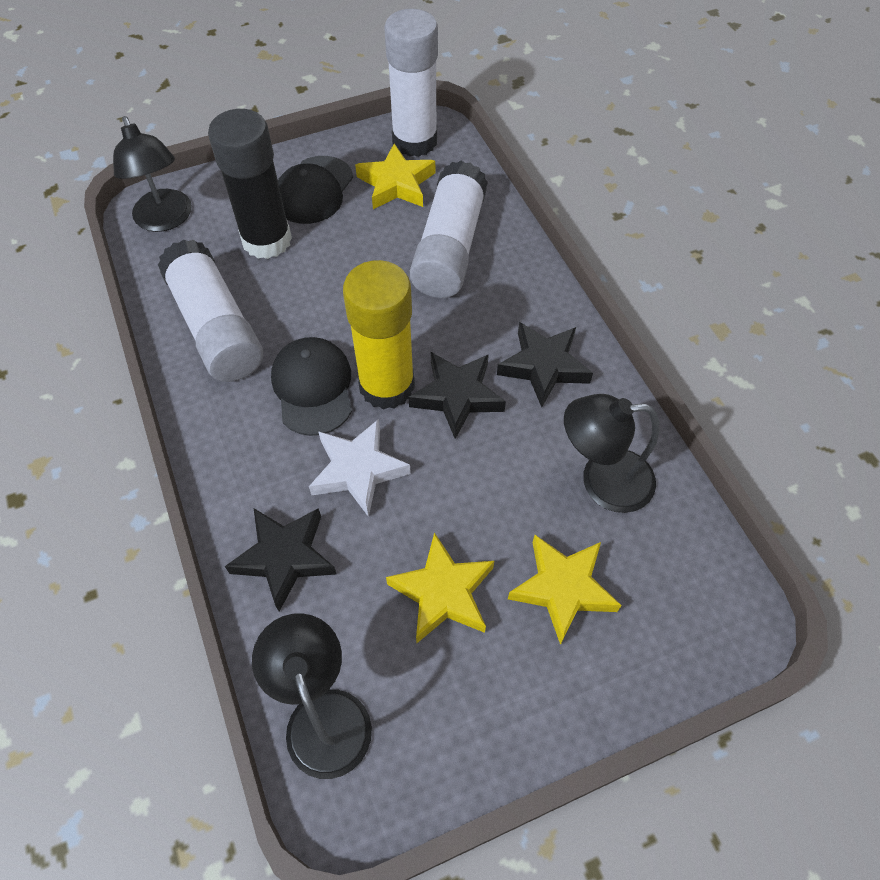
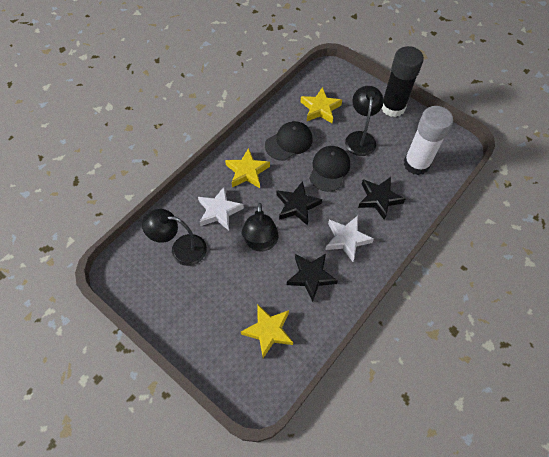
white glue stick: [158,240,263,382] [385,9,438,157] [410,161,488,298] = 3 -> [404,106,453,175] = 1
white star: [309,419,411,517] = 1 -> [198,187,244,231] [325,216,374,262] = 2
yellow glue stick: [343,260,415,410] = 1 -> none = 0

